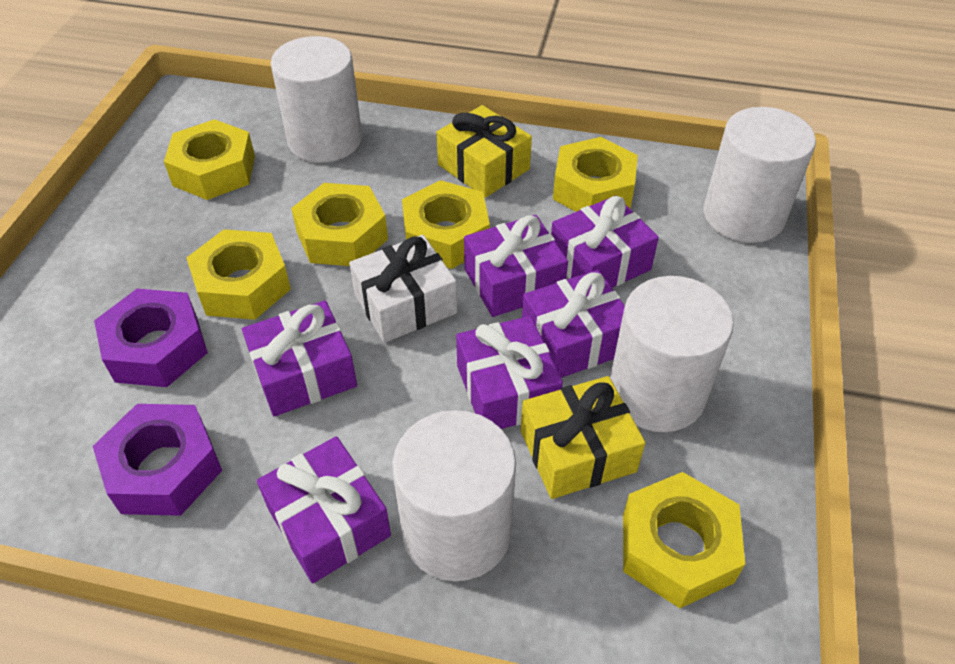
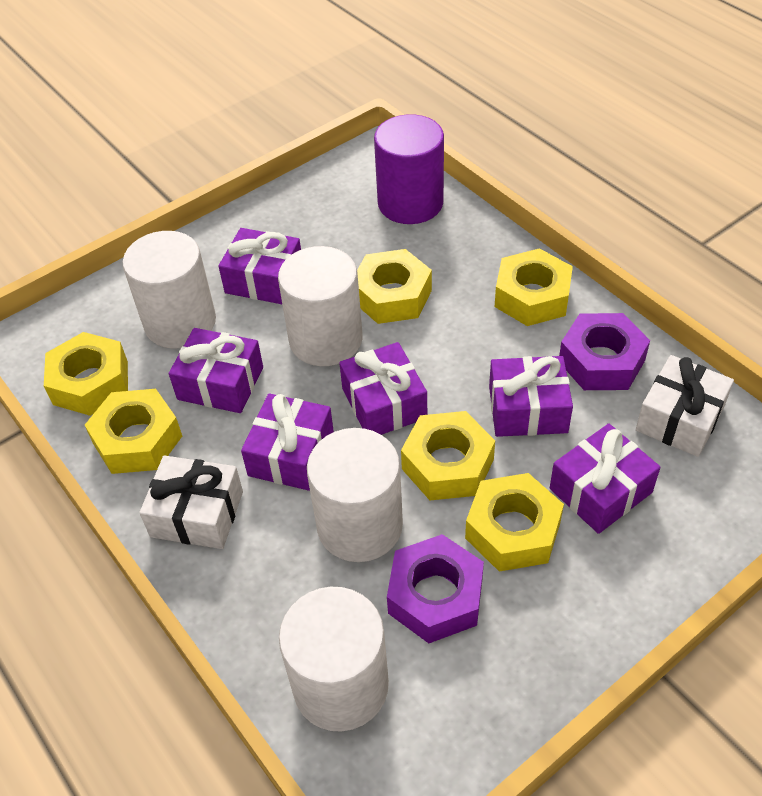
purple cylinder: none = 0 -> [374,114,444,224] = 1
white gift: [349,235,457,343] = 1 -> [140,455,243,549] [636,355,734,457] = 2
yellow gift: [436,105,532,198] [521,376,645,499] = 2 -> none = 0

